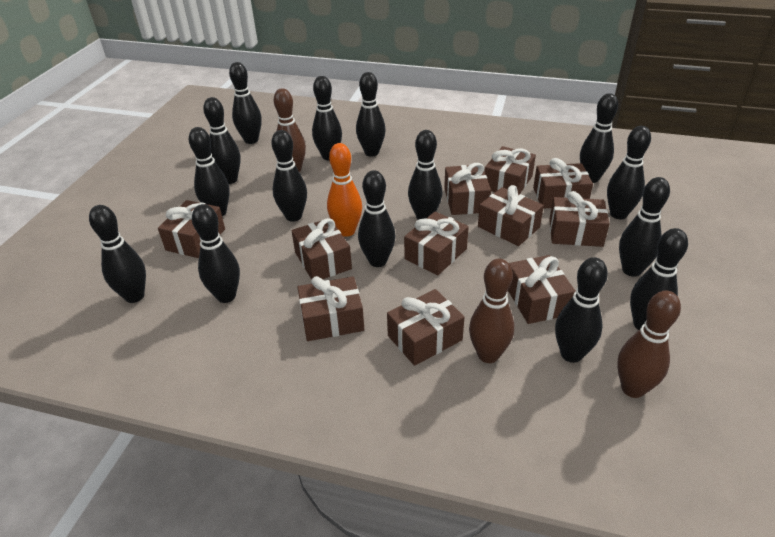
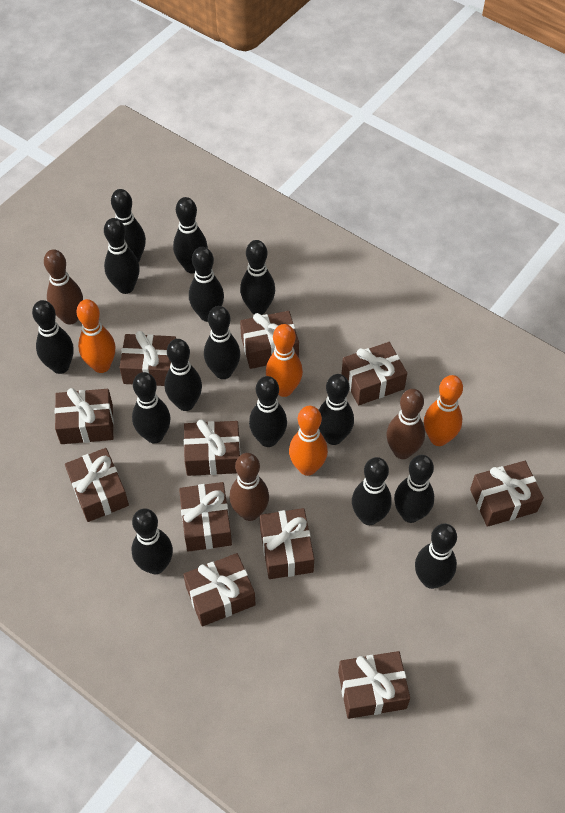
orange bowling pin: [327,143,362,237] = 1 -> [77,299,116,373] [266,324,303,397] [289,406,328,476] [424,375,463,446] = 4

